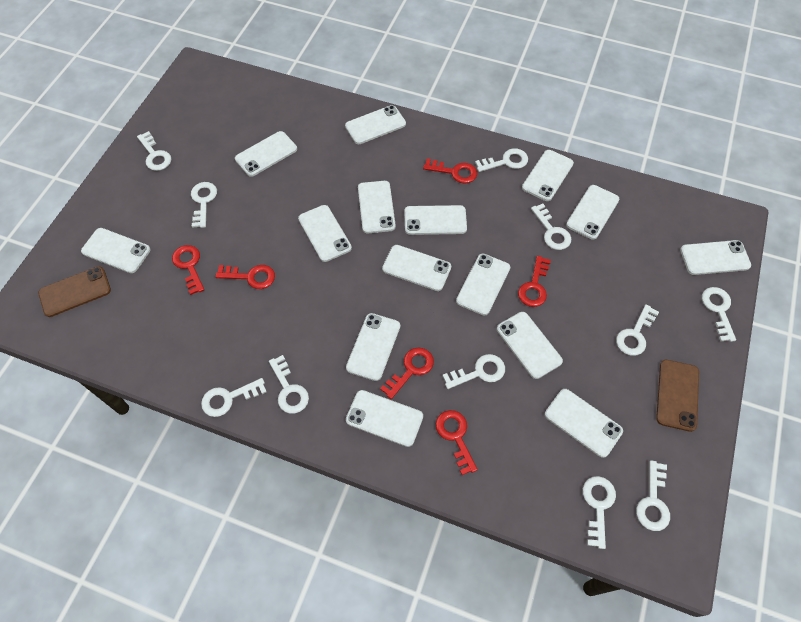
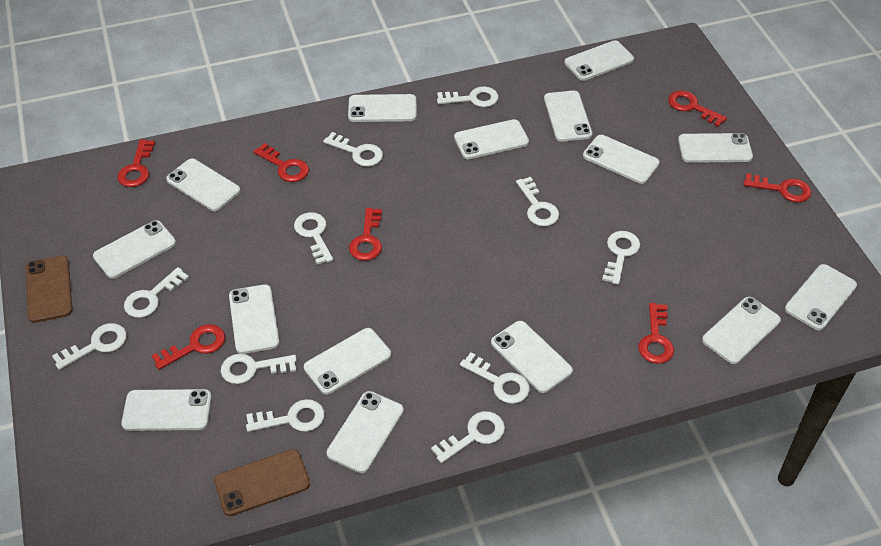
red key: [172,245,204,295] [215,265,275,289] [380,348,434,399] [423,158,477,184] [436,410,478,475] [518,256,551,307] = 6 -> [117,139,155,187] [151,324,225,370] [253,143,309,182] [349,208,382,261] [638,303,674,364] [668,90,727,127] [743,173,811,203] = 7

